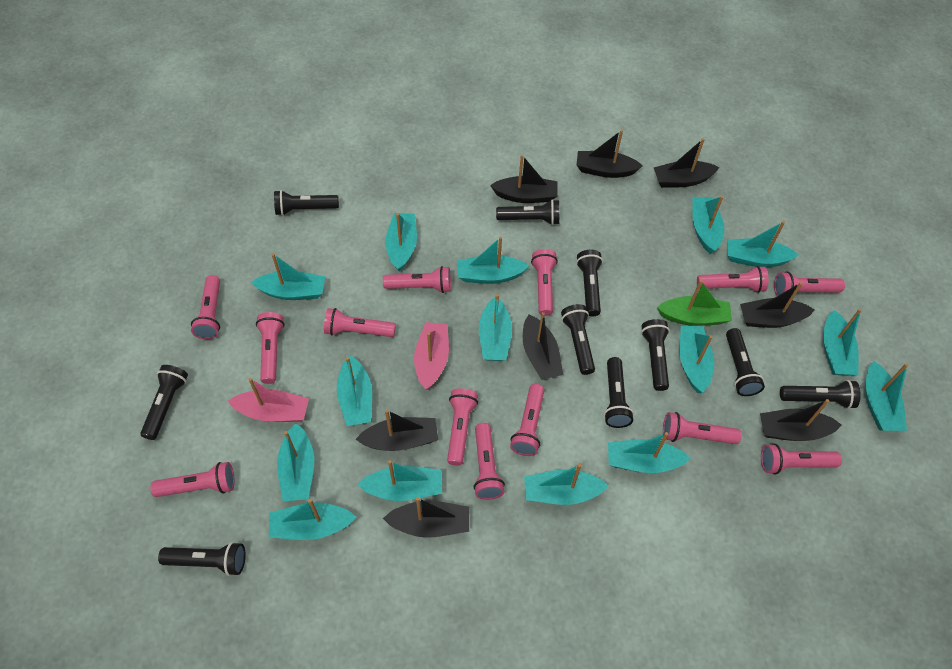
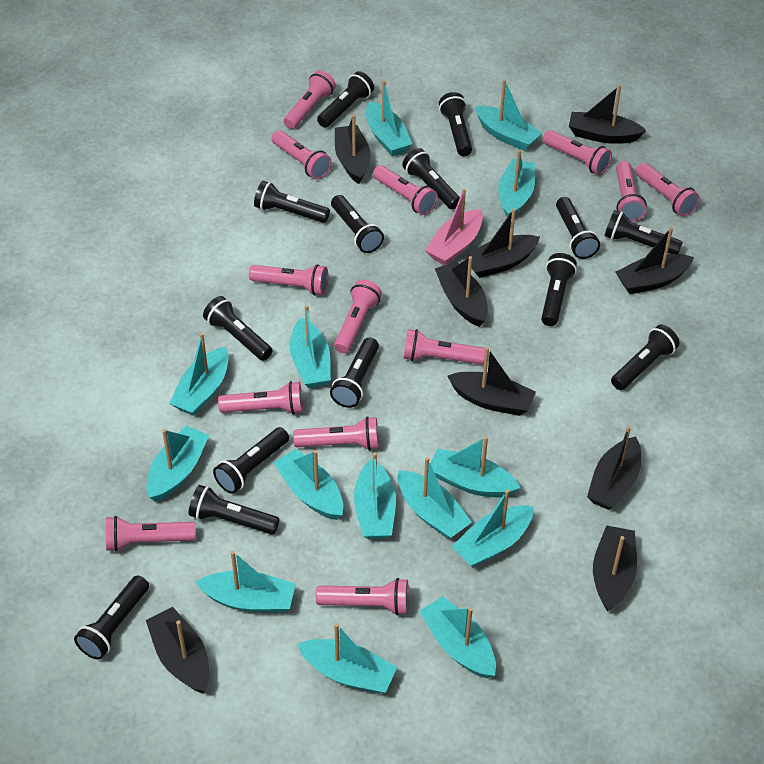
black boat: [356,410,438,451] [383,497,469,538] [490,155,557,203] [523,312,563,380] [577,130,643,178] [654,138,719,188] [740,282,815,328] [760,399,841,441] = 8 -> [146,607,209,693] [335,114,371,184] [435,256,488,327] [447,347,536,416] [463,208,540,278] [569,85,646,144] [587,426,641,510] [593,525,637,612] [615,227,694,294] = 9
black flashlight: [140,365,188,440] [158,542,245,576] [274,190,339,216] [496,199,559,225] [561,304,595,375] [576,250,603,316] [604,357,634,428] [641,319,670,391] [726,328,765,396] [780,380,861,409] = 10 -> [74,575,149,660] [189,485,279,535] [203,296,273,361] [213,427,289,494] [254,181,330,223] [317,71,374,128] [330,338,379,408] [331,195,384,253] [402,148,460,210] [439,92,472,156] [541,253,577,326] [556,197,600,259] [605,210,683,254] [611,324,680,390] = 14
green boat: [657,280,732,326] = 1 -> none = 0
pink boat: [228,378,309,422] [414,322,449,390] = 2 -> [425,188,483,265] = 1
turquoise boat: [251,253,325,300] [269,499,356,540] [277,423,314,502] [337,355,372,426] [357,460,442,501] [385,213,417,272] [457,237,529,284] [479,294,512,361] [524,464,609,505] [608,432,691,473] [679,326,714,393] [692,196,724,254] [727,221,798,267] [823,309,862,376] [866,361,908,431] = 15 -> [147,426,209,502] [169,333,228,416] [195,551,296,613] [273,449,343,520] [290,305,331,388] [297,623,397,694] [354,452,396,539] [366,80,412,156] [398,457,472,539] [420,596,496,678] [430,436,521,497] [452,489,534,567] [475,80,542,151] [498,150,535,217] = 14

